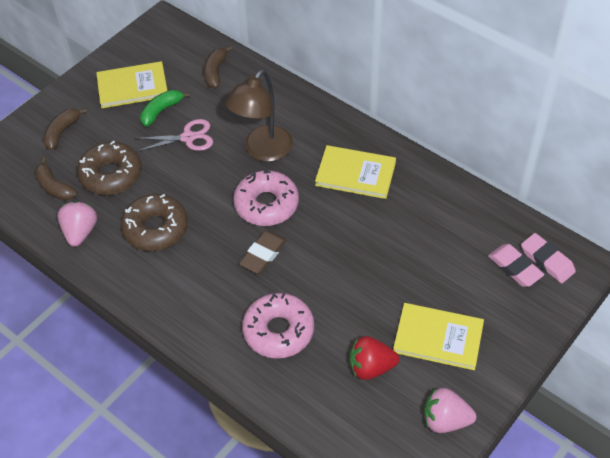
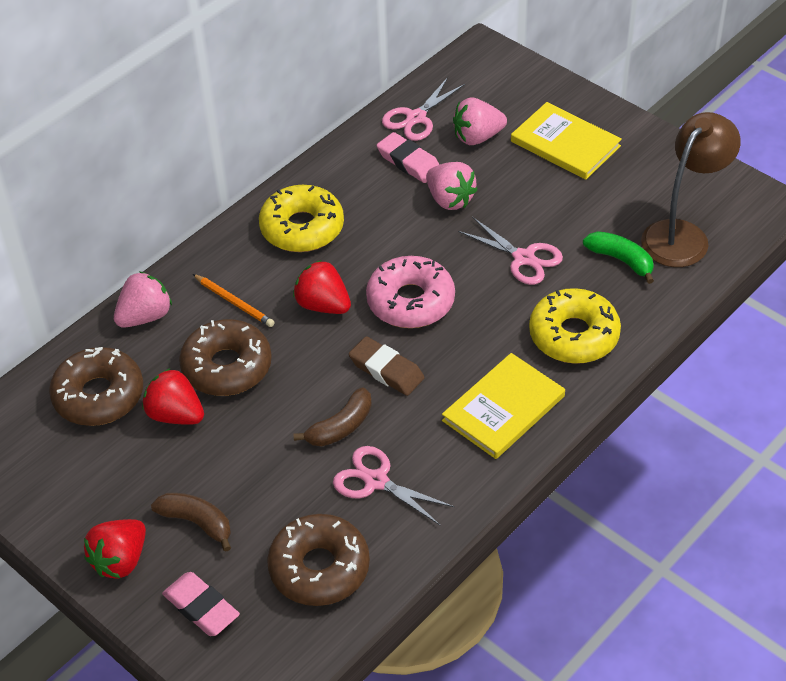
brown banana: [35,157,78,200] [43,108,87,150] [204,46,232,88] = 3 -> [151,493,231,552] [293,387,372,446] = 2
brown donut: [77,141,141,195] [121,194,188,251] = 2 -> [49,347,143,426] [179,319,272,396] [267,514,370,606] = 3
orange pencil: none = 0 -> [193,274,274,327] = 1
pink donut: [233,169,299,226] [242,293,314,358] = 2 -> [366,256,455,328] = 1
pink scissors: [135,119,213,152] = 1 -> [333,446,455,525] [382,77,465,141] [458,217,563,285] = 3
pink strawberry: [57,201,97,247] [424,388,476,433] = 2 -> [114,272,172,328] [426,162,478,210] [453,98,507,145] = 3
red strawberry: [349,336,399,380] = 1 -> [84,519,146,578] [142,368,204,425] [293,260,351,314] = 3
yellow book: [96,61,167,108] [315,145,396,199] [393,303,484,370] = 3 -> [442,353,565,459] [511,102,622,180] = 2
yellow donut: none = 0 -> [259,185,344,252] [529,288,621,364] = 2

